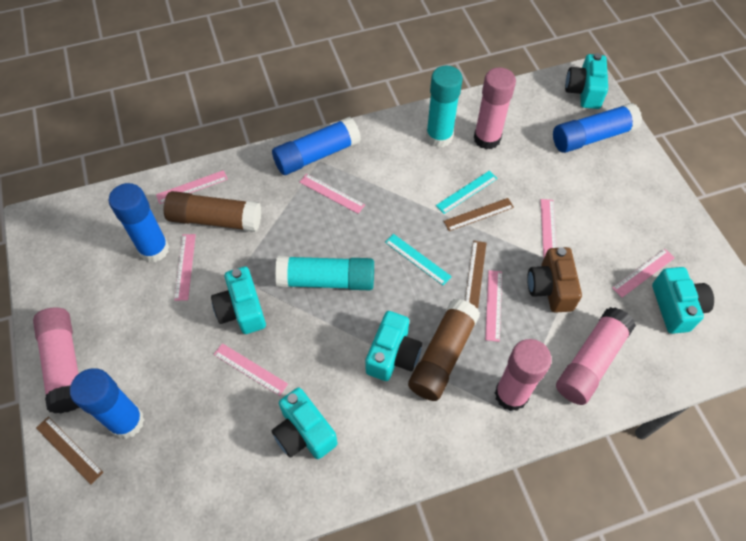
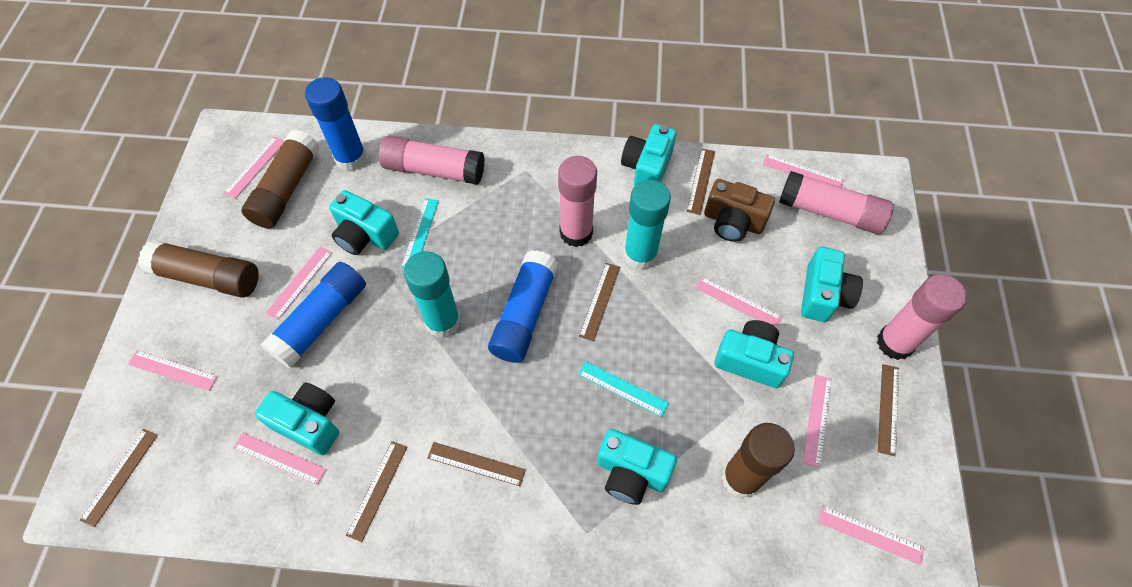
blue glue stick: [70,368,144,439] [109,183,169,262] [272,117,361,175] [553,103,642,153] = 4 -> [261,262,366,369] [305,77,367,171] [488,250,558,363] = 3
brown glue stick: [164,191,261,232] [408,299,480,401] = 2 -> [138,240,259,298] [241,130,319,229] [721,423,795,499] = 3
brown ruler: [36,417,103,484] [443,198,514,231] [465,241,486,309] = 3 -> [80,429,158,527] [346,441,407,542] [427,442,526,486] [579,263,620,341] [687,148,715,215] [878,364,899,456] = 6
pink ruler: [156,170,228,204] [174,234,196,301] [213,343,288,396] [299,174,365,214] [485,270,502,342] [541,199,556,258] [612,249,675,298] = 7 -> [128,350,218,391] [224,137,284,199] [233,433,326,485] [266,247,332,320] [695,277,782,328] [763,154,844,187] [803,375,832,468] [818,506,924,565] = 8
turquoise camera: [211,267,266,334] [272,388,337,459] [365,311,422,381] [565,53,608,109] [652,267,714,334] = 5 -> [255,382,339,455] [329,190,399,255] [597,429,677,505] [621,124,676,186] [714,320,794,388] [801,247,863,322] = 6

